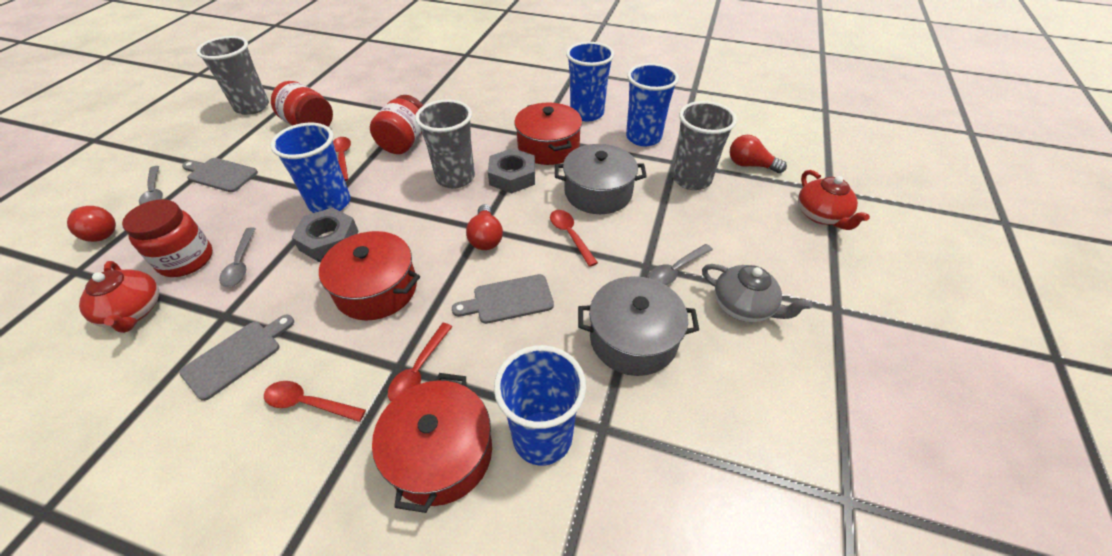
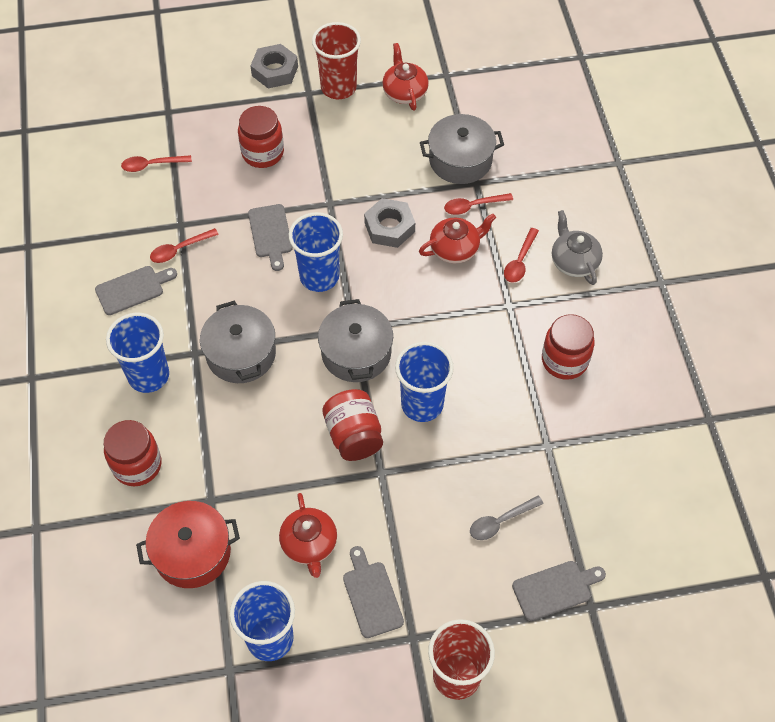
grey cup: [196,36,269,115] [415,99,475,189] [673,101,737,190] = 3 -> none = 0
grey cutting board: [180,314,294,401] [182,158,258,192] [452,274,554,324] = 3 -> [95,266,177,315] [248,204,293,271] [343,546,404,638] [512,561,606,621] = 4
grey pot: [555,144,647,214] [578,276,699,376] = 2 -> [200,300,276,383] [318,299,393,382] [420,114,504,184] = 3
grey spoon: [139,166,163,205] [219,227,256,287] [648,244,713,285] = 3 -> [470,496,544,540] = 1
red cup: none = 0 -> [312,22,361,99] [428,619,495,700] = 2
red jar: [122,199,213,277] [271,81,333,127] [370,95,423,154] = 3 -> [104,420,162,487] [238,106,284,168] [322,389,383,461] [542,314,595,380] = 4
red light bulb: [67,206,116,242] [466,204,503,250] [729,135,787,173] = 3 -> none = 0
red pot: [317,231,420,320] [372,373,492,513] [514,102,582,165] = 3 -> [136,501,240,588] = 1
red teapot: [79,261,159,333] [798,170,870,230] = 2 -> [279,493,337,578] [382,43,429,111] [419,214,496,264] = 3

